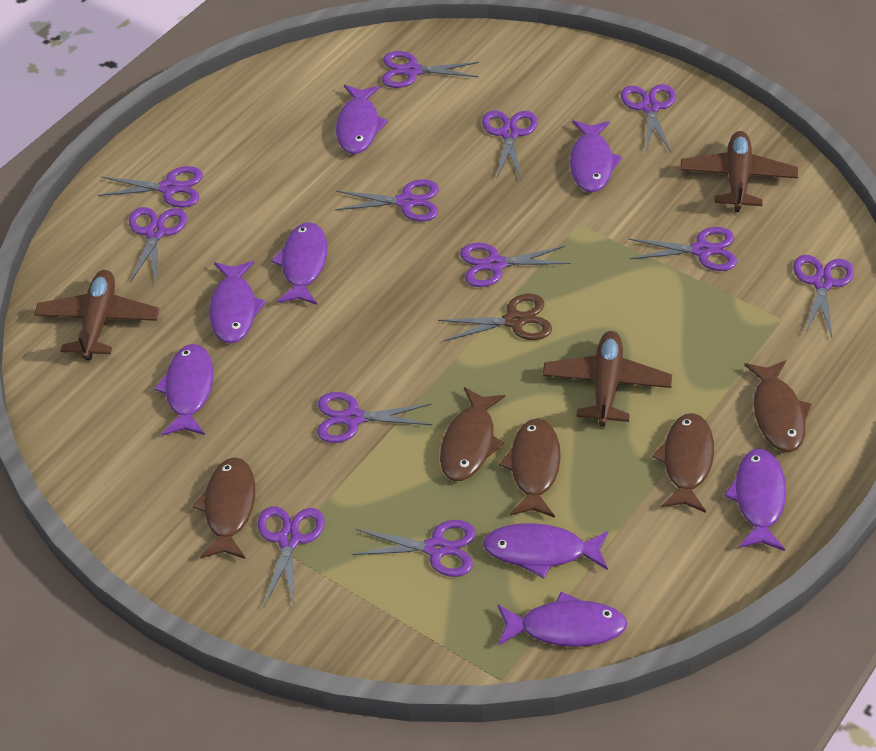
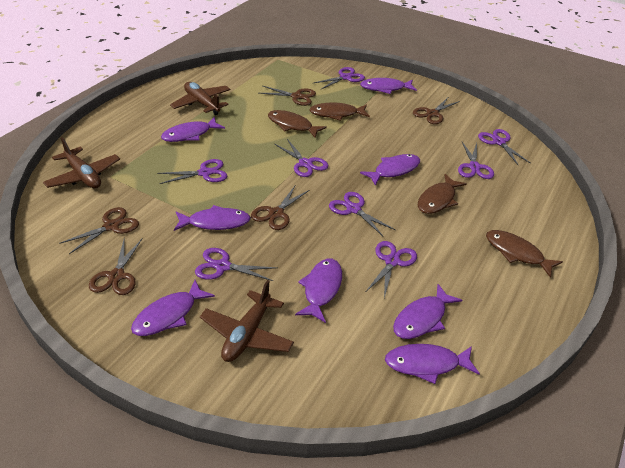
brown fish: [193,457,255,559] [440,387,505,481] [499,418,561,518] [652,413,714,513] [744,360,812,452] = 5 -> [268,110,327,138] [309,102,370,121] [418,174,467,214] [486,230,563,278] = 4
brown scissors: [438,293,552,342] = 1 -> [59,207,139,254] [89,238,143,295] [251,186,310,230] [260,86,316,106] [413,97,460,124] = 5
purple scissors: [98,166,203,207] [129,207,187,283] [258,506,325,606] [317,392,432,443] [335,180,439,221] [352,520,476,577] [382,51,479,88] [460,243,570,287] [482,110,538,181] [621,84,676,152] [628,227,737,271] [793,255,854,339] = 12 -> [157,159,227,184] [195,248,277,281] [275,139,328,177] [314,67,365,89] [329,192,396,237] [366,241,417,298] [458,142,494,179] [478,129,530,165] = 8

